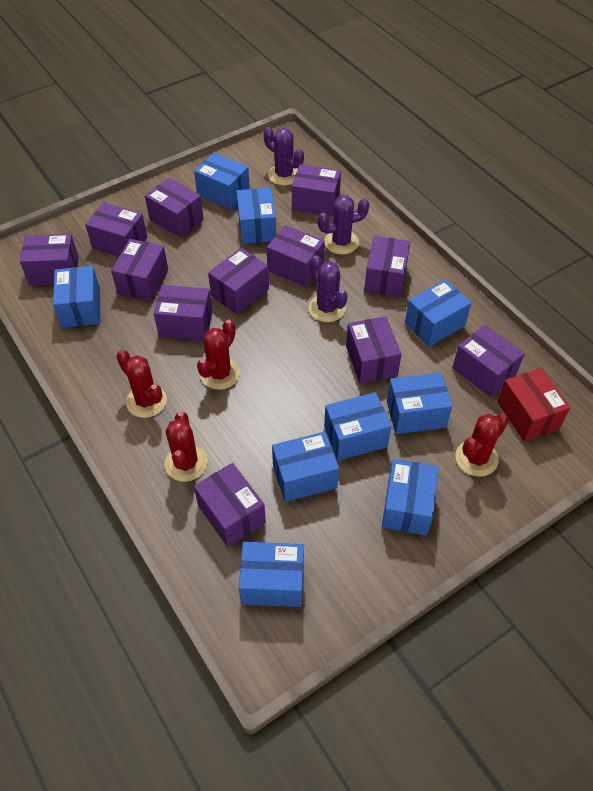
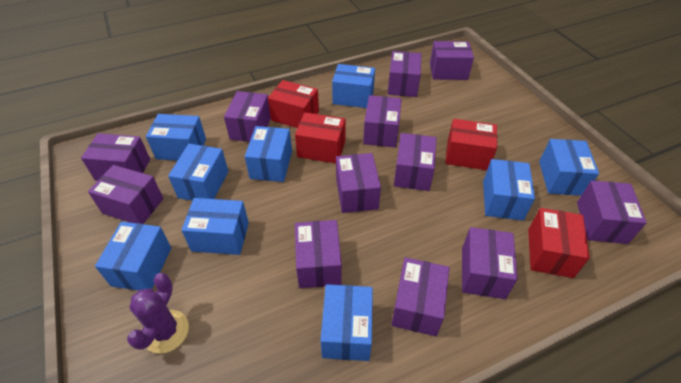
purple cactus: [264,127,304,185] [309,255,348,322] [318,195,369,255] = 3 -> [127,273,189,354] = 1
red box: [497,368,570,442] = 1 -> [268,80,319,128] [295,112,346,164] [445,119,497,170] [528,208,590,278] = 4
red cactus: [116,349,167,418] [164,411,208,482] [197,320,240,390] [455,413,509,477] = 4 -> none = 0

